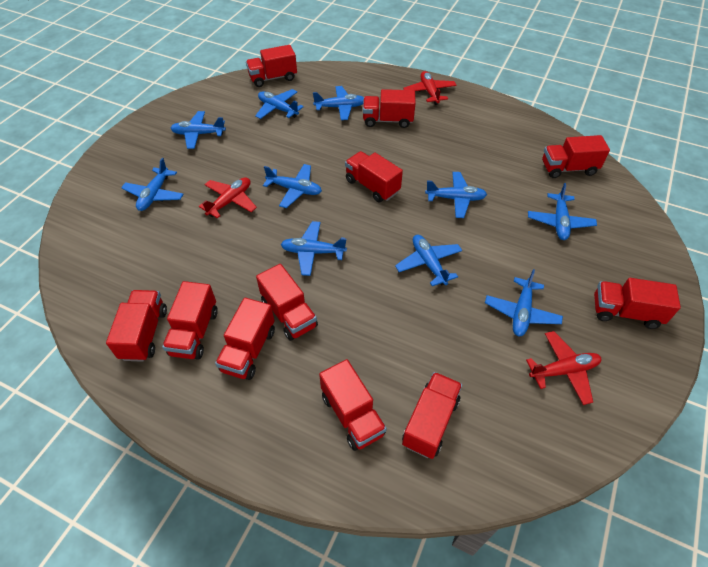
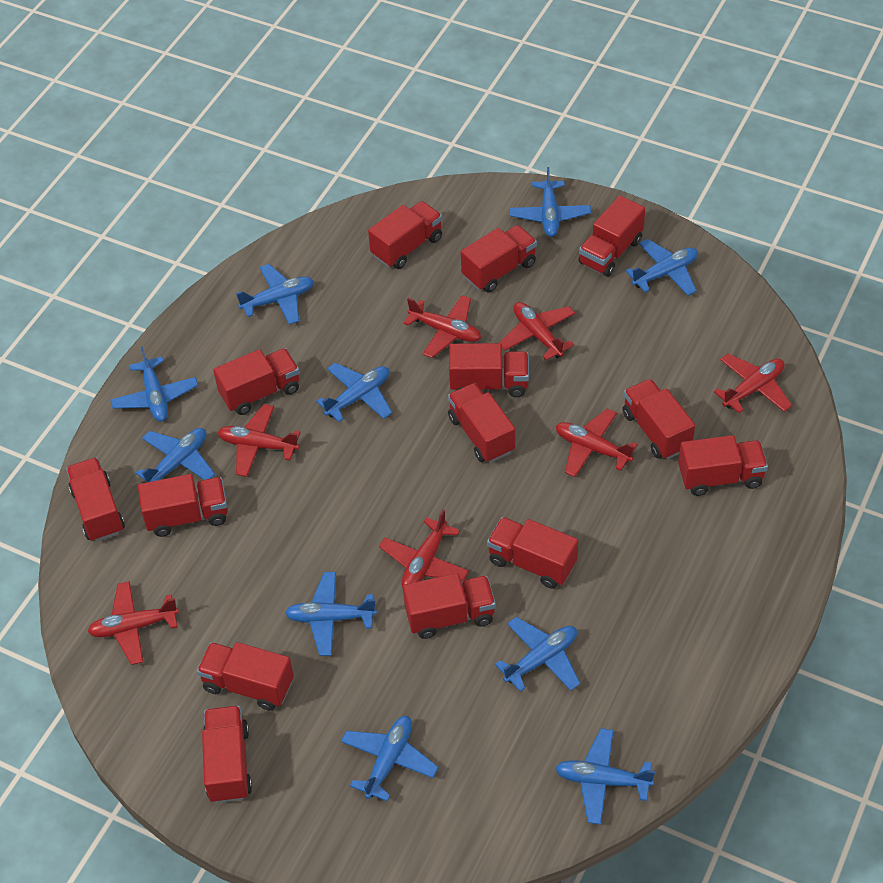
red plane: [199,177,257,218] [403,71,457,105] [526,331,601,405] = 3 -> [87,581,179,665] [218,404,301,477] [379,509,469,588] [404,295,481,358] [499,302,575,360] [556,409,638,477] [714,354,792,413] = 7
red truck: [106,290,167,362] [162,281,218,360] [215,298,275,380] [246,45,297,87] [256,264,318,341] [319,359,387,451] [345,151,403,203] [363,89,416,128] [402,372,462,459] [542,135,610,178] [594,278,681,329] = 11 -> [66,457,125,542] [138,474,228,537] [197,642,294,711] [202,706,252,803] [213,348,300,415] [368,201,442,269] [403,573,496,639] [448,383,515,463] [449,343,529,397] [461,225,537,292] [487,517,578,589] [578,196,645,277] [622,379,695,459] [678,435,768,496] = 14

